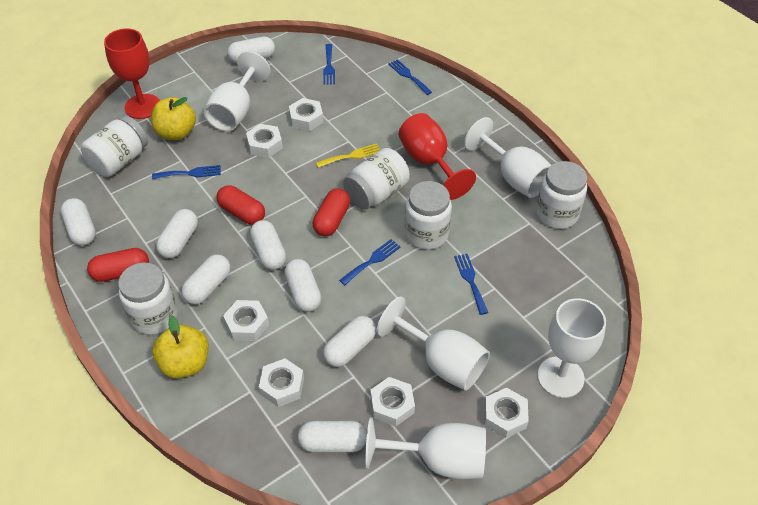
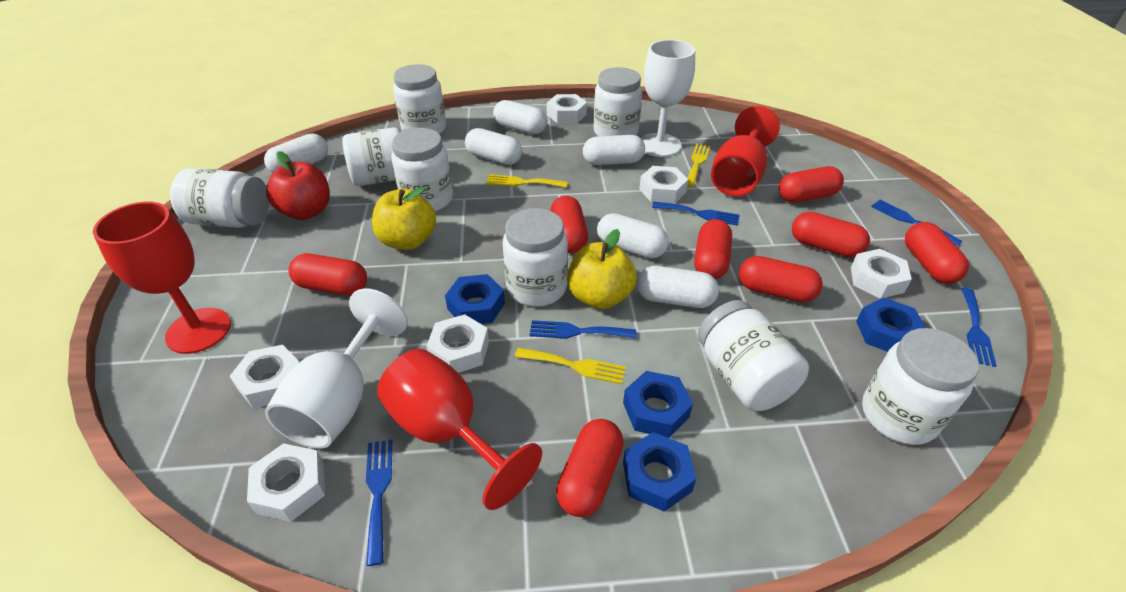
blue nut: none = 0 -> [445,274,505,324] [623,371,693,438] [623,432,696,512] [856,298,925,352] = 4
red apple: none = 0 -> [266,151,330,220] = 1
red capsule: [87,248,149,282] [217,185,265,225] [313,189,350,236] = 3 -> [289,253,367,295] [550,196,588,253] [556,419,624,517] [694,219,732,279] [739,256,823,302] [779,166,844,203] [792,212,870,257] [905,222,969,284] = 8
red goblet: [104,28,160,119] [399,113,476,200] = 2 -> [93,202,231,354] [377,349,542,510] [711,106,780,197] = 3
white capsule: [61,198,96,246] [156,209,198,258] [181,254,231,304] [227,37,275,63] [250,220,286,270] [284,259,322,312] [298,421,367,452] [323,316,376,367] = 8 -> [264,133,328,173] [465,128,522,165] [493,100,547,134] [583,135,645,165] [597,213,669,258] [637,266,719,308] = 6
white goblet: [204,51,270,131] [365,417,486,479] [377,296,490,391] [464,117,551,198] [537,298,606,398] = 5 -> [265,288,408,449] [641,40,695,157] = 2
white jar: [81,116,148,177] [118,263,178,335] [343,148,410,210] [405,181,452,250] [536,161,587,229] = 5 -> [170,168,269,228] [342,127,410,186] [391,128,453,212] [393,64,446,134] [503,208,568,307] [594,67,642,136] [698,300,809,411] [862,328,979,445] = 8
yellow fork: [316,144,380,168] = 1 -> [486,174,568,188] [515,348,626,384] [687,144,710,187] = 3

